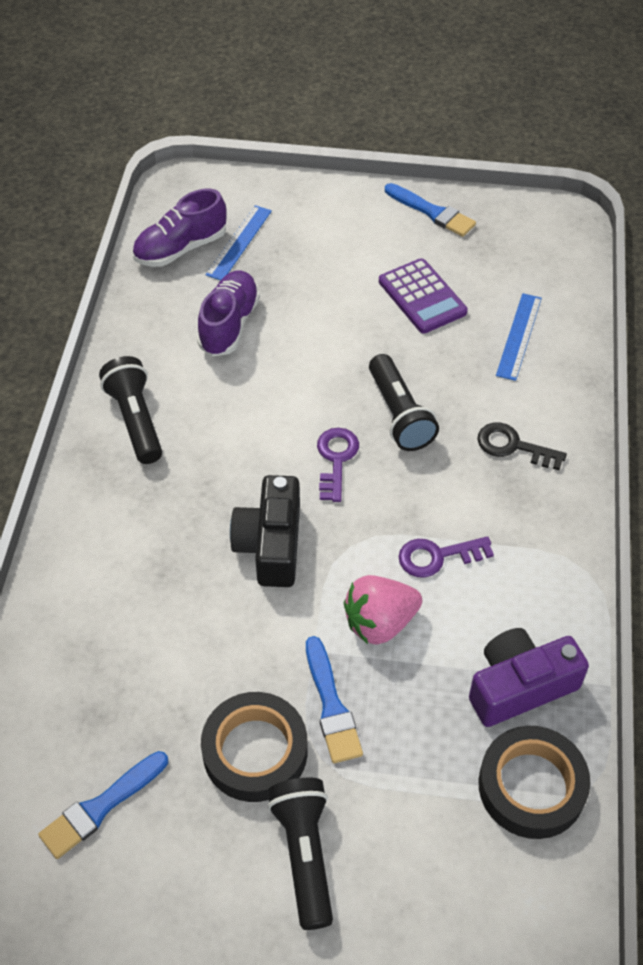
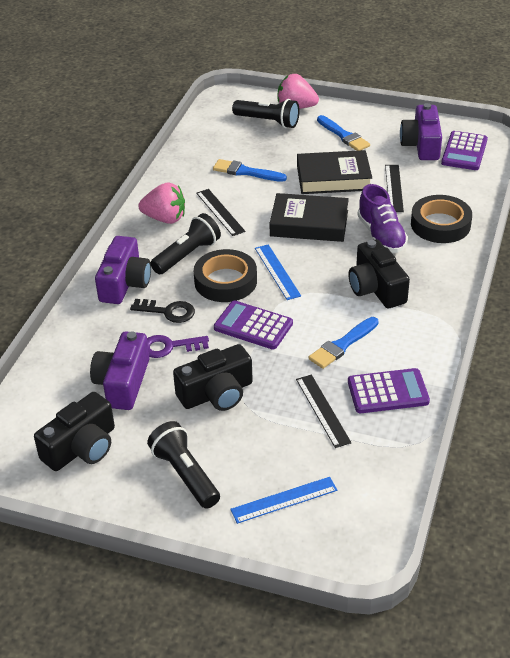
black book: none = 0 -> [269,193,349,242] [297,150,372,194] = 2
black camera: [230,475,300,587] = 1 -> [34,392,115,471] [173,344,253,411] [348,239,410,308] = 3
black ruler: none = 0 -> [196,189,245,236] [296,375,351,448] [385,165,404,212] = 3
pink strawberry: [344,575,422,645] = 1 -> [138,182,185,224] [278,74,319,109] = 2
purple calculator: [379,258,468,333] = 1 -> [214,300,293,349] [348,368,430,413] [441,131,488,170] = 3
purple camera: [469,628,589,727] = 1 -> [90,331,150,410] [95,236,151,304] [400,103,442,160] = 3
purple key: [317,428,359,502] [398,536,494,578] = 2 -> [147,335,209,358] = 1
purple shoe: [132,189,226,267] [197,271,260,357] = 2 -> [357,184,408,253] = 1

